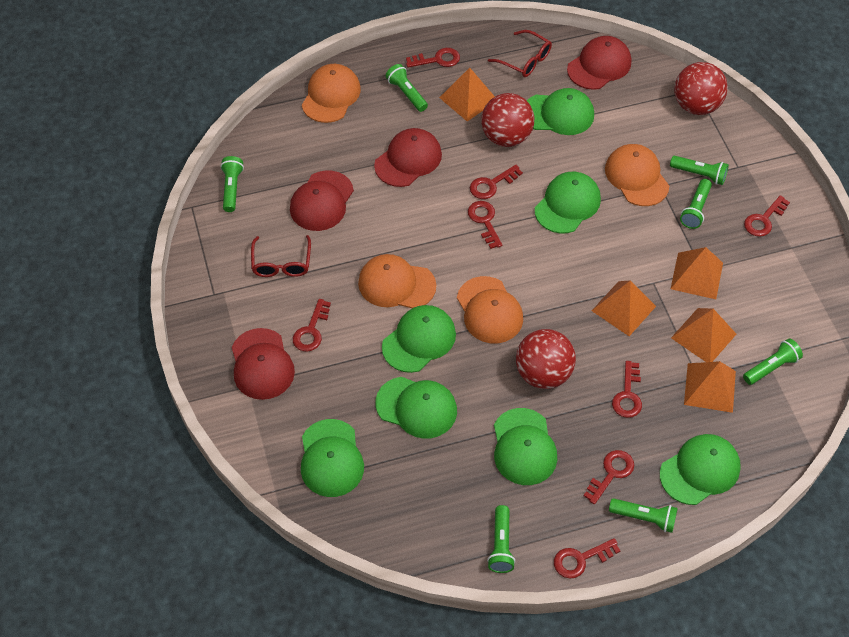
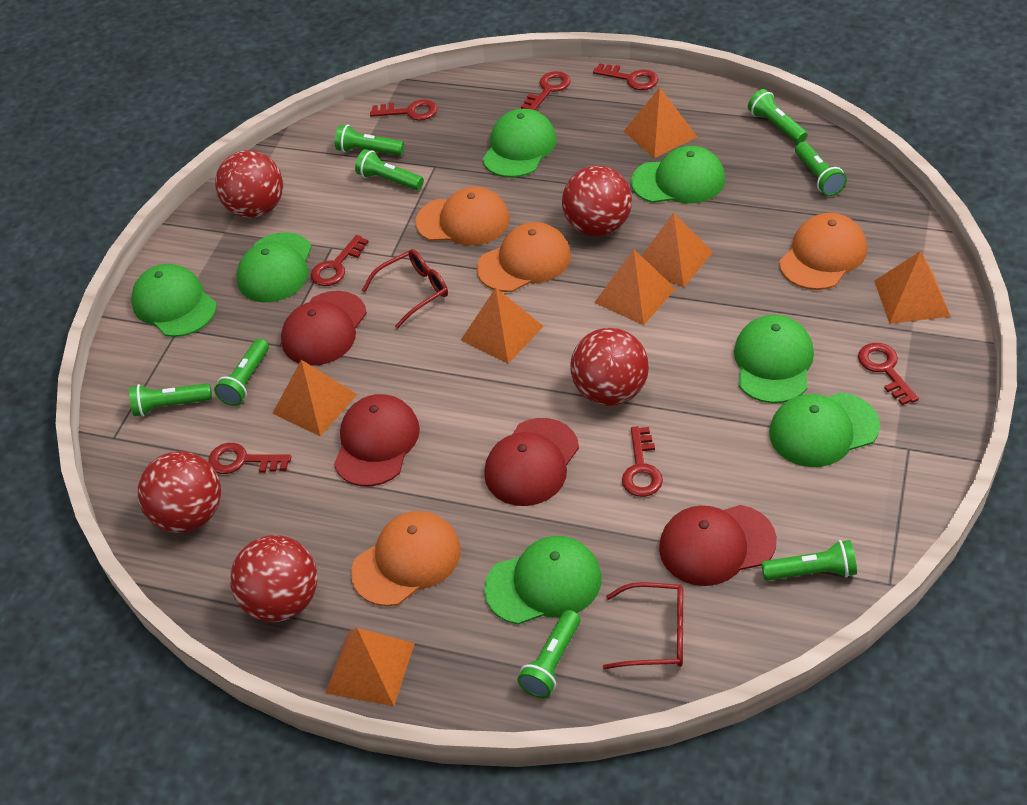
green flashlight: [220,156,244,212] [386,64,428,112] [487,505,515,573] [609,498,677,533] [670,156,729,185] [680,179,712,229] [743,338,803,385] = 7 -> [129,383,212,416] [214,338,269,406] [335,125,404,156] [355,149,424,190] [517,610,580,698] [748,89,808,144] [761,540,857,581] [795,142,847,196] = 8
orange pyramid: [439,68,495,121] [592,280,656,336] [671,247,723,299] [671,308,736,362] [684,361,736,413] = 5 -> [272,360,357,436] [326,628,415,706] [461,288,543,364] [594,249,676,325] [624,88,697,158] [642,213,713,287] [874,251,951,324] = 7
red ball: [481,93,534,147] [516,329,576,389] [674,62,728,115] = 3 -> [138,451,221,533] [215,150,283,218] [230,535,317,622] [562,166,632,237] [570,328,649,406] = 5
red key: [293,299,331,352] [406,48,460,67] [468,201,503,249] [470,165,523,199] [554,538,620,578] [583,450,634,505] [612,361,642,418] [744,195,790,237] = 8 -> [208,443,292,474] [311,235,369,286] [370,99,438,121] [521,71,571,110] [593,63,658,90] [622,426,663,497] [858,343,919,405] = 7

